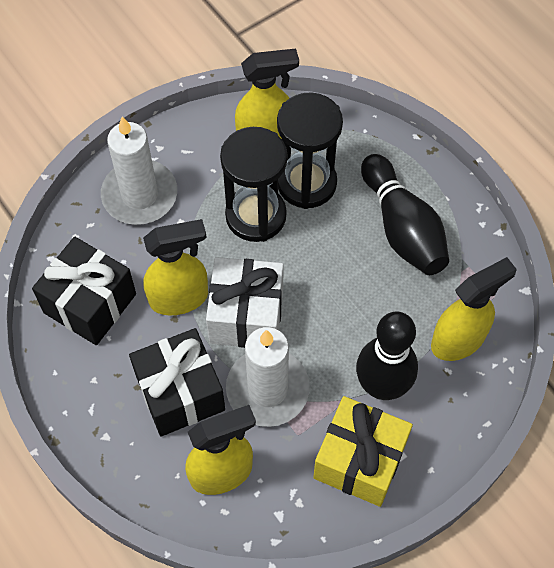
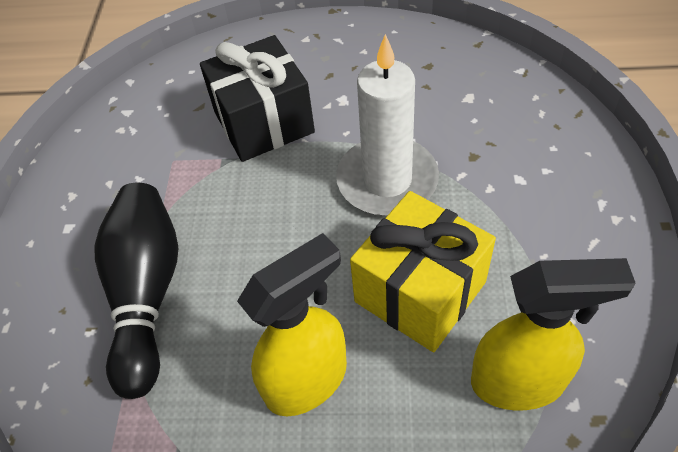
black bowling pin: [356,312,418,400] [361,154,449,275] = 2 -> [94,183,178,399] = 1
black gift: [32,237,136,345] [129,328,225,437] = 2 -> [200,35,315,162] = 1
black hourglass: [220,127,287,242] [277,92,343,209] = 2 -> none = 0
white candle: [101,116,177,225] [226,327,310,427] = 2 -> [336,34,439,216] = 1
white gift: [206,257,284,348] = 1 -> none = 0
yellow spray bottle: [143,219,208,315] [185,405,256,495] [235,48,299,139] [431,257,517,361] = 4 -> [237,233,347,416] [471,258,636,410] = 2

